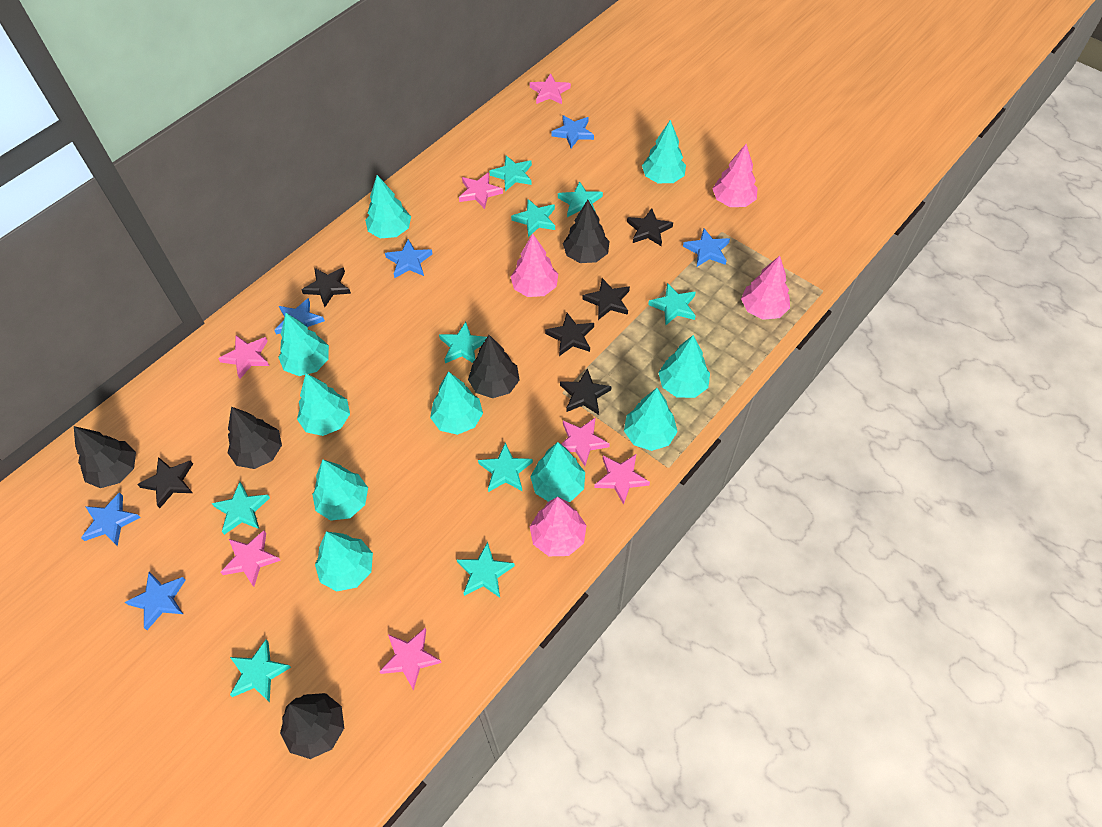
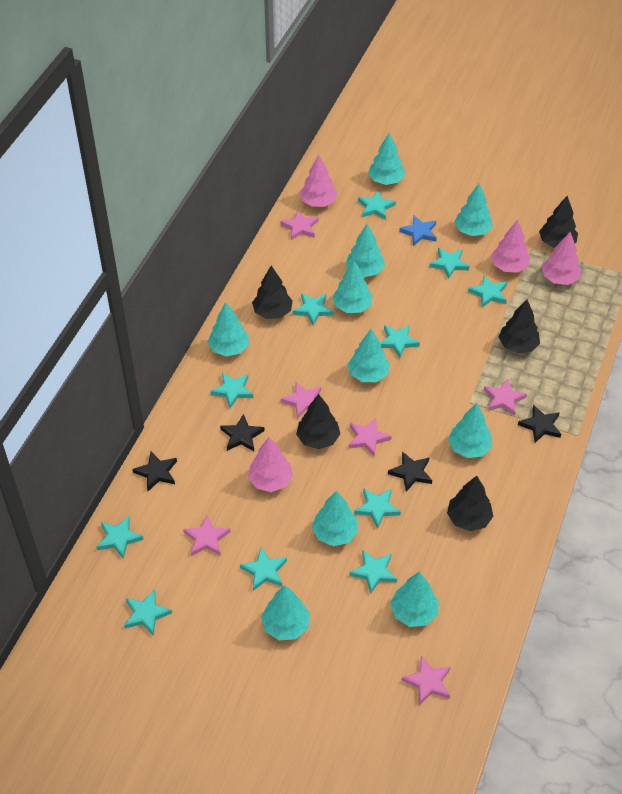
black star: [137,457,193,508] [302,267,351,307] [545,313,594,356] [560,368,612,415] [582,278,630,320] [627,208,673,246] = 6 -> [133,452,177,491] [220,414,265,451] [388,451,432,492] [518,405,561,443] = 4
blue star: [81,492,141,546] [125,572,186,630] [274,298,325,334] [385,239,433,278] [551,115,594,148] [683,229,730,267] = 6 -> [399,216,437,246] = 1
pink star: [218,335,269,379] [220,530,281,586] [379,628,442,691] [459,172,503,209] [530,73,571,104] [561,418,610,466] [594,454,650,505] = 7 -> [183,515,230,556] [281,210,319,240] [281,382,321,419] [348,418,391,456] [402,656,451,705] [484,379,527,416] = 6
turquoise star: [211,482,270,535] [230,640,291,702] [439,322,487,363] [456,542,515,598] [478,442,533,492] [489,155,532,191] [511,199,555,237] [558,181,603,217] [648,283,696,325] = 9 -> [96,516,144,559] [124,589,172,636] [210,373,253,408] [240,547,287,591] [293,293,334,325] [349,550,397,593] [354,488,401,529] [358,190,396,220] [380,325,420,358] [429,248,469,279] [468,275,507,308] = 11

